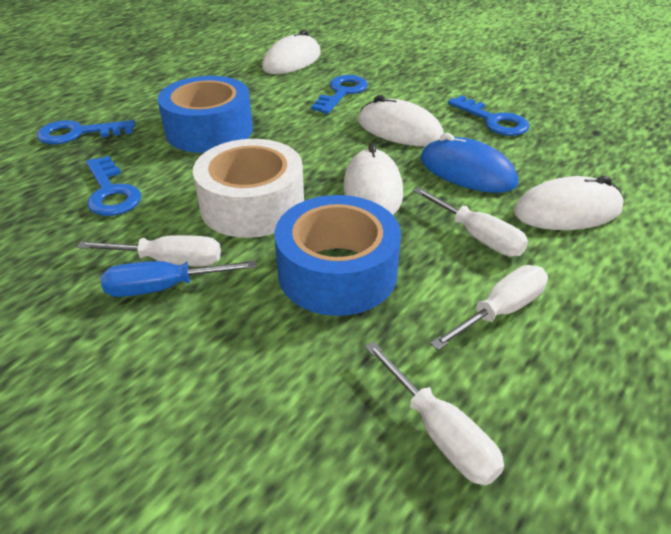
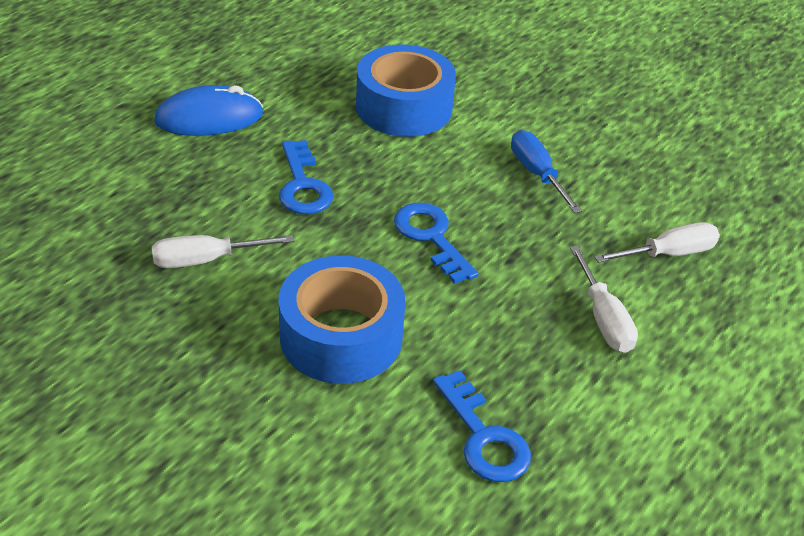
blue key: [37,120,136,145] [86,156,141,216] [311,75,368,114] [448,95,529,136] = 4 -> [279,140,333,214] [394,203,478,284] [433,370,531,482] = 3
white mouse: [262,30,321,74] [344,143,403,215] [358,95,444,146] [513,176,624,230] = 4 -> none = 0
white screwdriver: [77,235,221,266] [365,341,504,486] [413,187,528,256] [430,265,548,350] = 4 -> [152,235,294,268] [570,246,638,353] [594,222,720,263] = 3
white tape: [193,139,304,238] = 1 -> none = 0

